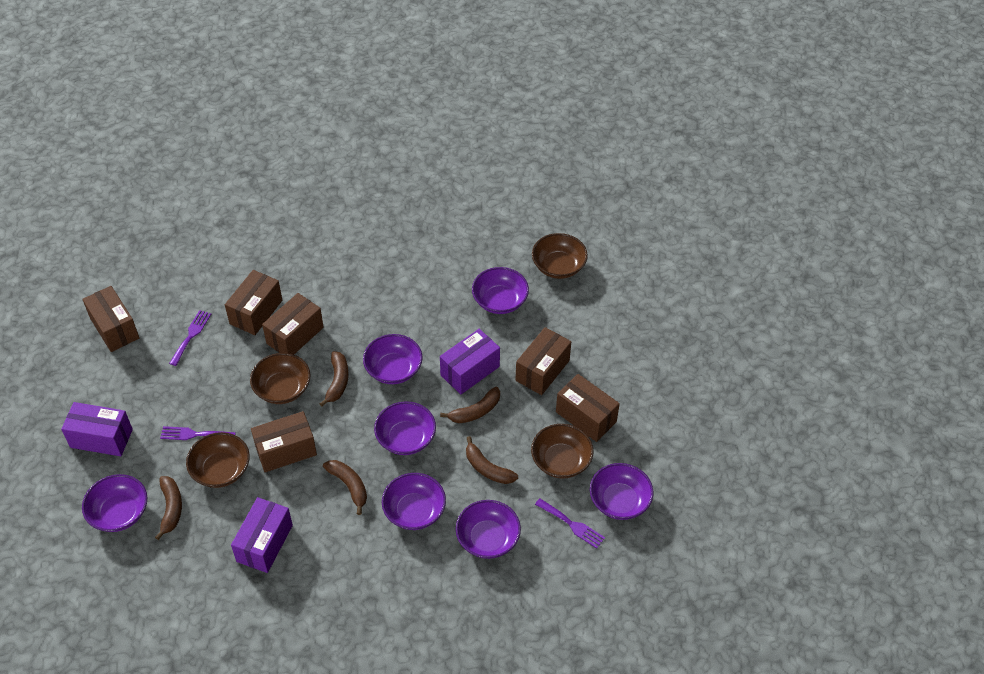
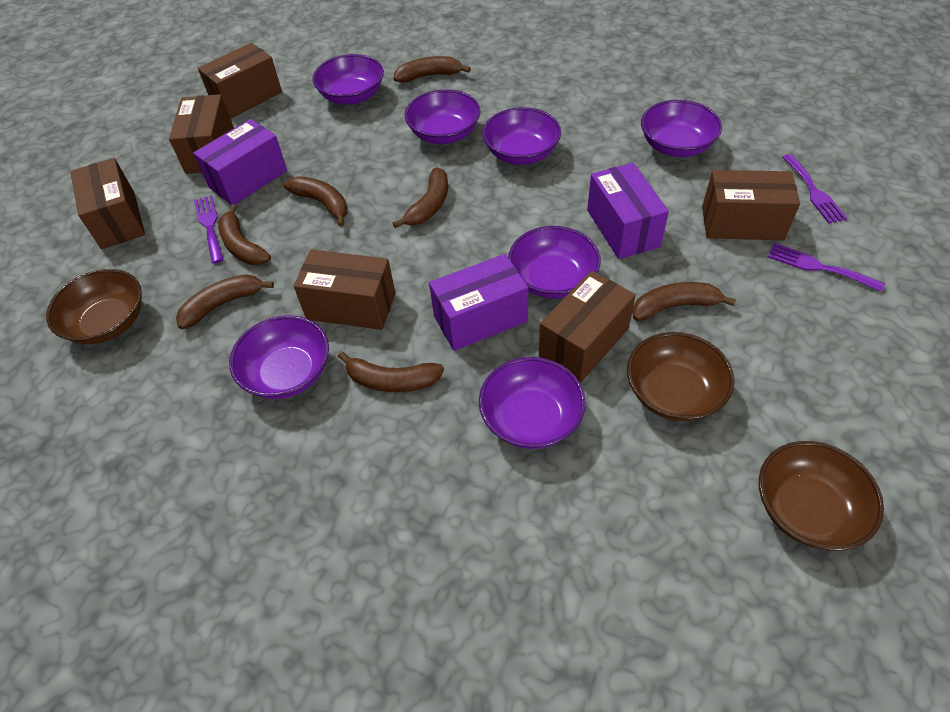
brown banana: [155,476,182,540] [320,351,349,407] [323,460,367,515] [440,387,500,423] [466,436,518,484] = 5 -> [176,274,274,329] [218,204,271,265] [284,176,348,227] [338,351,444,392] [393,168,448,228] [394,56,471,83] [632,282,736,321] = 7
brown bowl: [186,432,250,488] [250,353,311,404] [531,424,594,479] [532,233,588,279] = 4 -> [46,269,142,344] [627,332,734,421] [759,441,884,551] = 3

